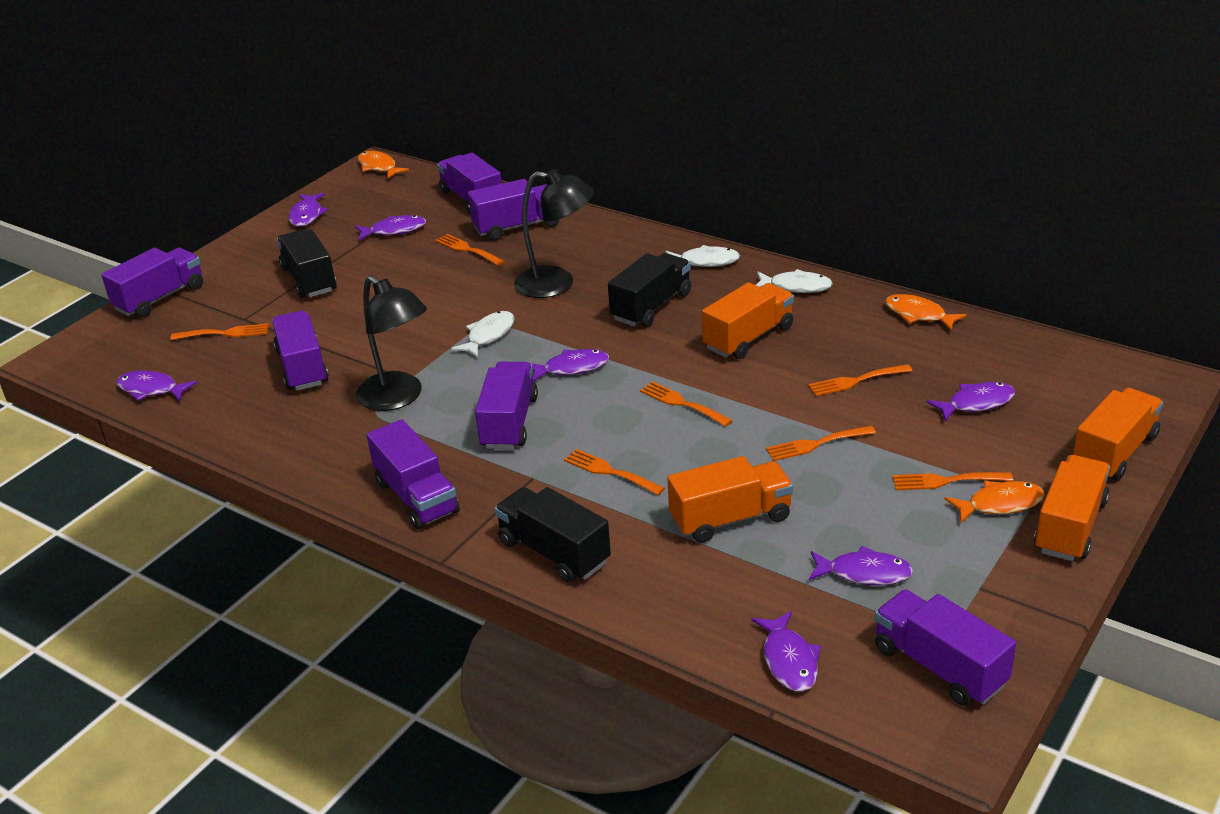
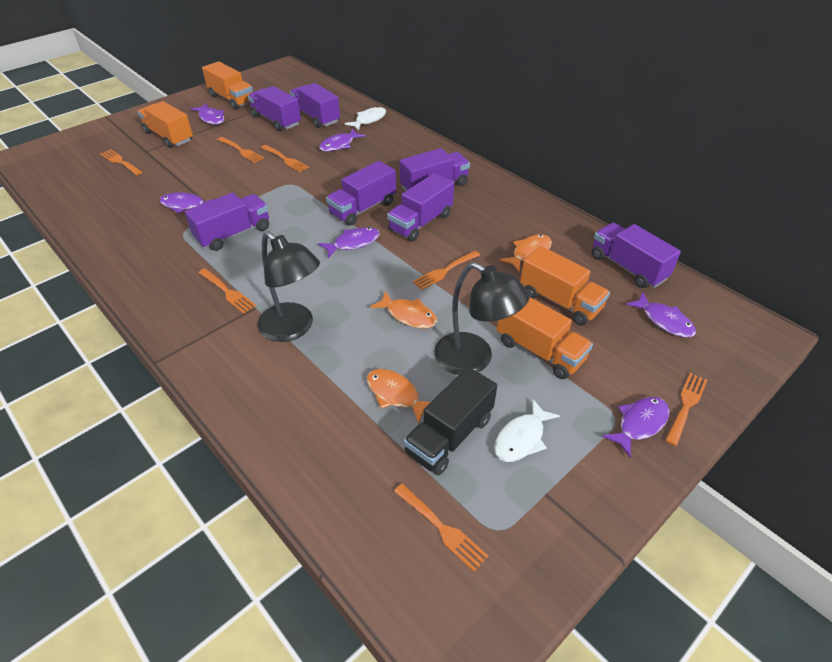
black truck: [277,229,337,298] [494,487,611,583] [608,253,691,327] = 3 -> [404,367,497,475] = 1
purple fish: [116,370,198,401] [288,193,328,227] [355,215,426,240] [531,349,609,382] [751,611,821,692] [809,546,913,585] [927,382,1015,421] = 7 -> [160,192,214,214] [191,103,224,125] [318,227,380,258] [319,129,366,152] [602,397,669,457] [626,292,696,338] = 6
white fish: [451,311,515,358] [666,245,740,267] [756,269,833,293] = 3 -> [345,107,386,131] [494,399,560,462] = 2

